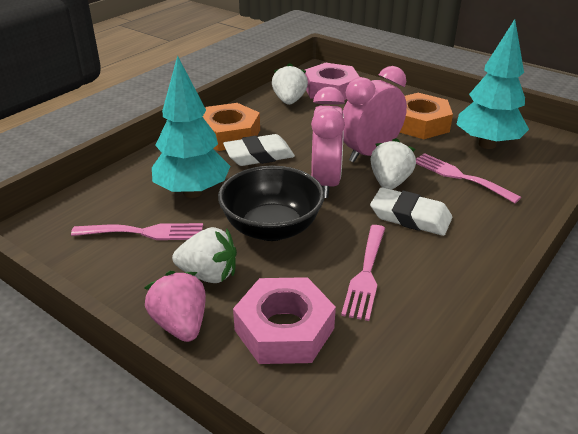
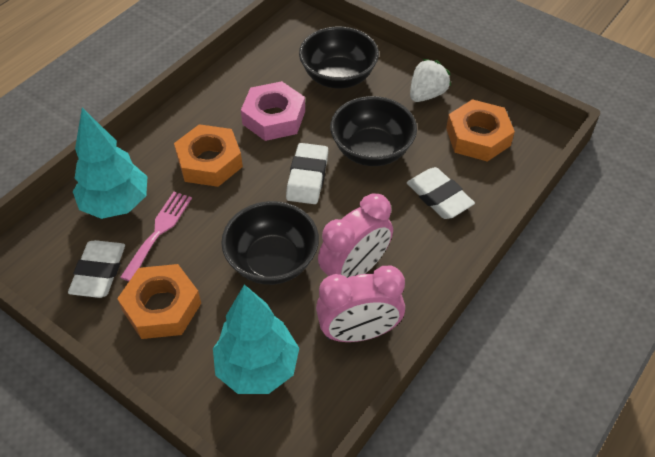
black bowl: [218,166,324,241] = 1 -> [221,201,319,285] [299,27,379,89] [330,96,417,166] = 3
orange nut: [203,103,260,151] [400,93,453,139] = 2 -> [117,264,201,339] [174,124,243,187] [446,99,515,162] = 3
pink fork: [71,223,203,240] [341,225,385,321] [416,153,521,203] = 3 -> [120,192,192,281] = 1
pink nut: [233,277,336,364] [305,63,360,100] = 2 -> [241,81,305,141] = 1
pink strawberry: [144,271,206,342] = 1 -> none = 0
white eraser: [223,134,295,166] [370,187,452,236] = 2 -> [68,240,125,298] [286,143,328,204] [407,167,475,219] = 3
white strawberry: [172,227,237,283] [272,63,308,105] [370,138,416,190] = 3 -> [410,59,451,102] = 1

